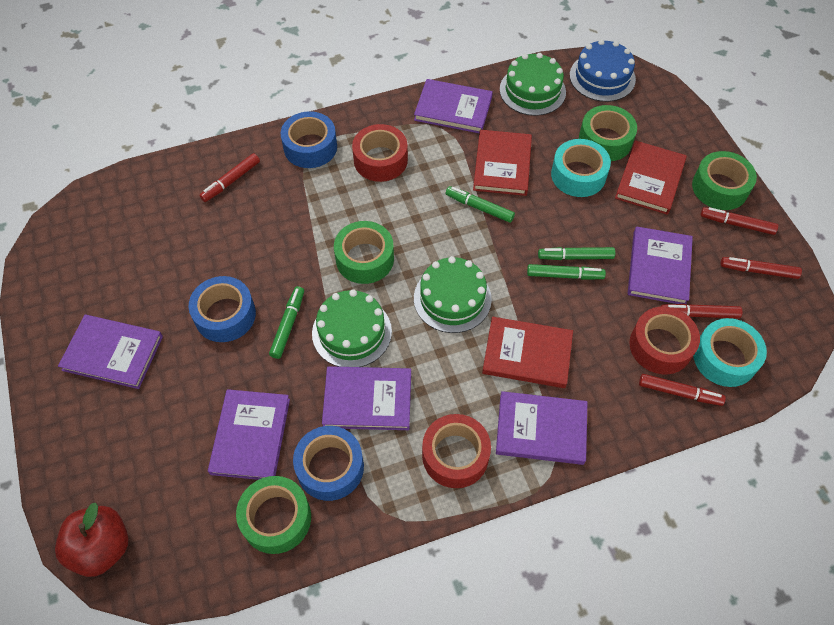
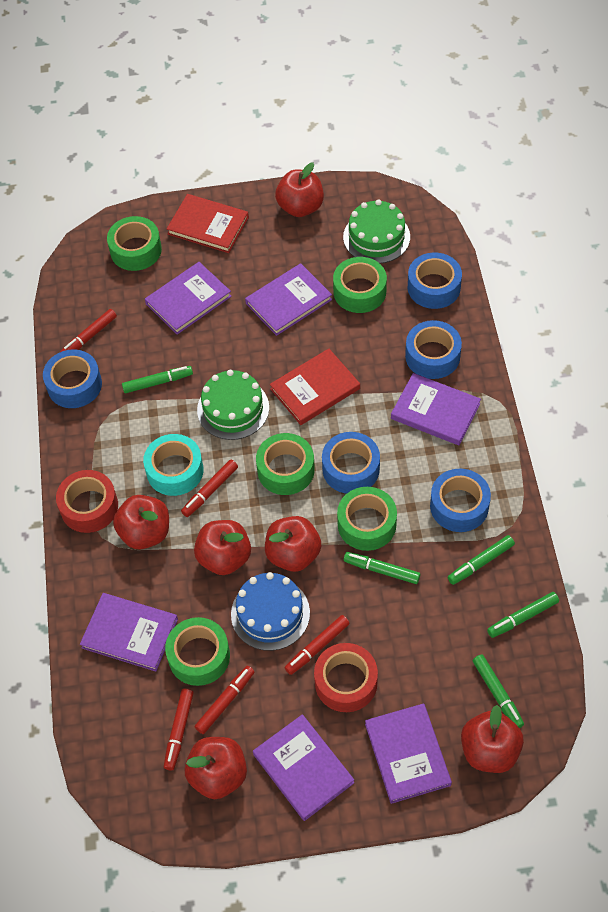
blue tape: [188,276,256,342] [281,111,337,168] [293,426,364,501] = 3 -> [43,349,102,408] [322,432,380,494] [405,320,462,379] [408,252,462,309] [430,469,491,532] = 5
green cake: [312,289,392,367] [414,256,492,333] [500,53,566,116] = 3 -> [197,370,269,440] [343,200,410,263] = 2
green marker: [269,286,304,359] [446,186,515,223] [527,264,606,280] [538,247,615,260] = 4 -> [122,366,193,393] [344,552,420,584] [448,535,515,585] [473,654,524,728] [487,592,559,638] = 5
green tape: [236,476,311,554] [334,221,394,284] [579,105,637,161] [692,151,757,210] = 4 -> [107,216,162,271] [165,617,230,686] [256,433,315,495] [333,257,387,313] [337,487,397,551] = 5
red apple: [55,503,129,577] = 1 -> [113,495,169,550] [185,737,247,799] [194,520,251,575] [265,516,321,572] [275,163,324,217] [461,705,524,773] = 6
red book: [473,130,532,196] [482,317,573,388] [615,140,687,215] = 3 -> [167,194,249,253] [270,349,360,425] = 2
red tape: [352,124,408,182] [422,414,491,488] [629,307,700,374] = 3 -> [56,470,118,533] [314,643,378,712] = 2
turquoise tape: [551,139,611,197] [693,318,767,387] = 2 -> [143,434,204,496] = 1

